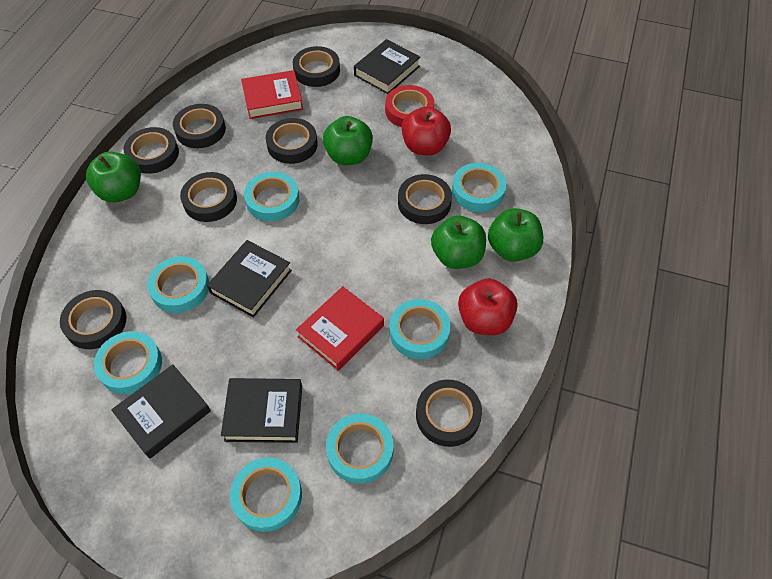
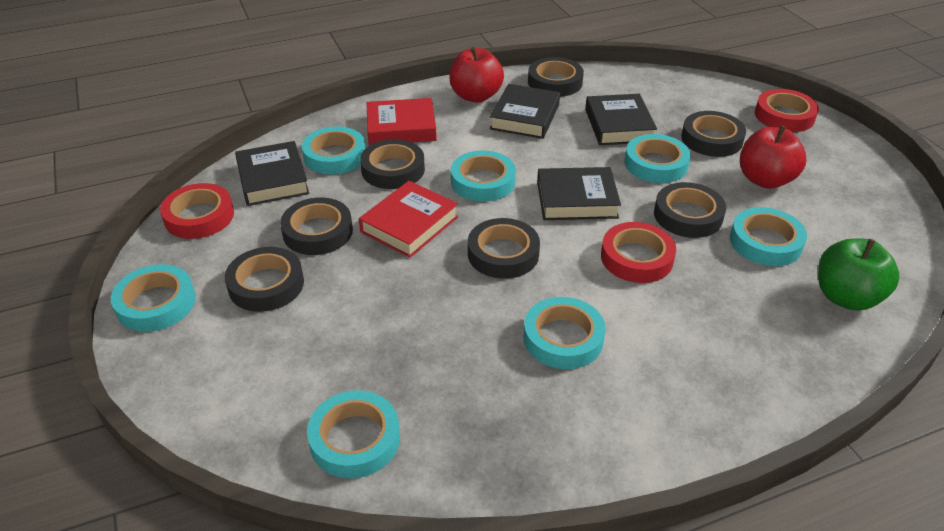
black tape: [60,290,126,349] [124,127,179,174] [173,104,226,148] [180,172,237,222] [266,118,318,164] [293,46,340,87] [398,174,452,224] [416,380,482,447] = 8 -> [225,247,304,312] [280,197,353,255] [360,139,425,189] [468,218,540,279] [528,57,584,97] [654,182,726,238] [681,111,746,157] = 7
green apple: [86,151,141,202] [323,116,373,165] [431,216,486,269] [488,208,543,262] = 4 -> [818,239,900,311] = 1
red tape: [385,85,434,127] = 1 -> [160,183,234,239] [601,222,676,283] [755,89,819,132] = 3

